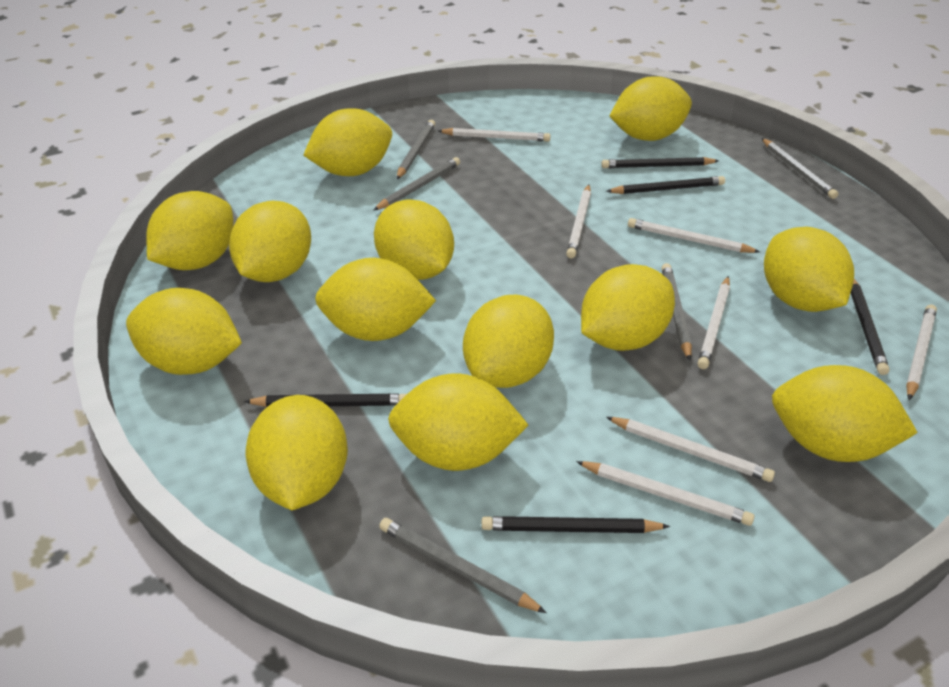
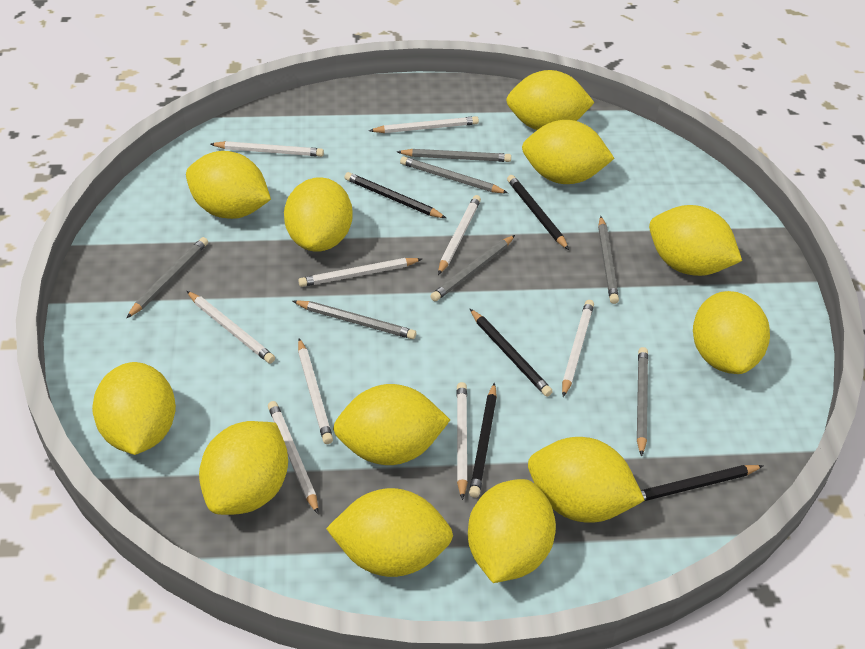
grey pencil: [374,157,460,210] [379,518,547,613] [396,120,435,180] [661,263,692,361] [762,138,838,199] = 5 -> [127,237,208,318] [293,300,416,339] [397,149,511,162] [400,156,508,193] [430,235,515,301] [598,216,619,304] [637,347,648,457] = 7
white pencil: [438,128,551,142] [566,184,591,259] [576,461,754,526] [606,417,775,482] [628,218,760,253] [697,276,730,369] [906,304,937,400] = 7 -> [187,291,275,364] [210,141,324,157] [268,401,319,514] [298,258,422,287] [298,338,333,444] [369,116,479,133] [438,195,481,275] [457,382,468,500] [562,300,594,397] = 9
yellow lemon: [126,288,242,375] [146,191,234,270] [229,201,311,282] [245,395,348,510] [303,108,392,176] [315,258,436,341] [374,200,454,280] [388,373,528,471] [463,295,554,388] [581,264,675,351] [610,76,692,141] [764,227,854,312] [772,365,918,462] = 13 -> [92,362,176,455] [186,151,271,219] [199,421,288,515] [284,177,353,252] [326,488,453,577] [333,384,450,465] [468,479,556,583] [506,70,595,130] [522,120,615,184] [528,437,645,523] [649,205,742,276] [693,291,770,374] = 12

